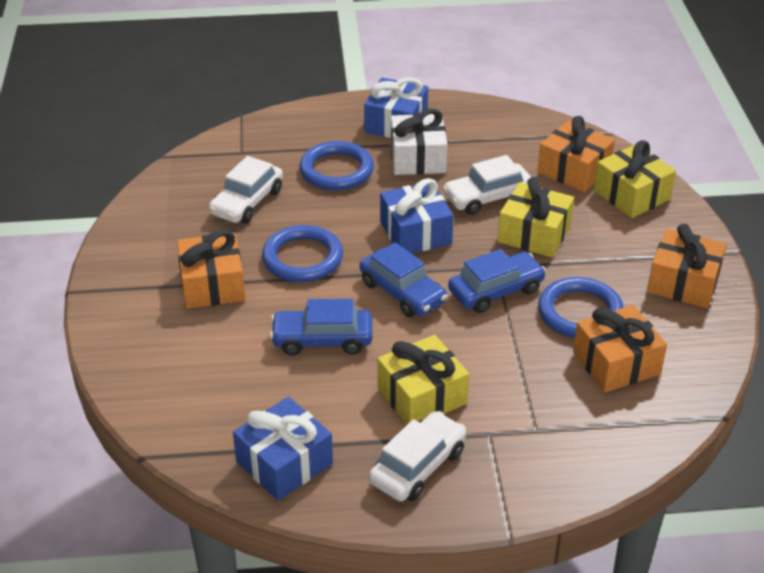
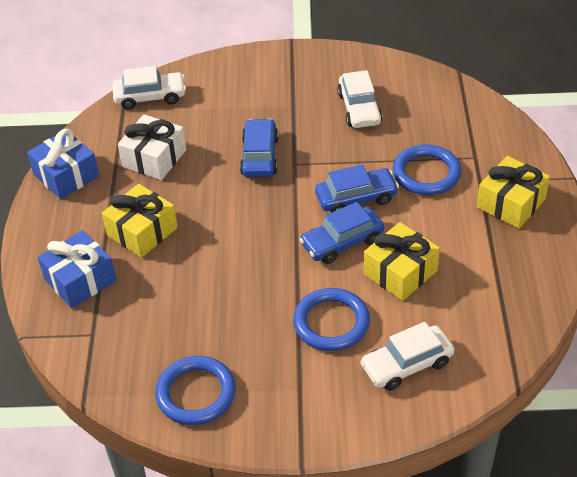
blue gift: [233,397,333,501] [364,77,428,138] [380,178,454,254] = 3 -> [27,129,99,199] [38,230,117,308] = 2
orange gift: [177,230,245,309] [537,116,615,192] [573,305,667,393] [647,224,726,308] = 4 -> none = 0

